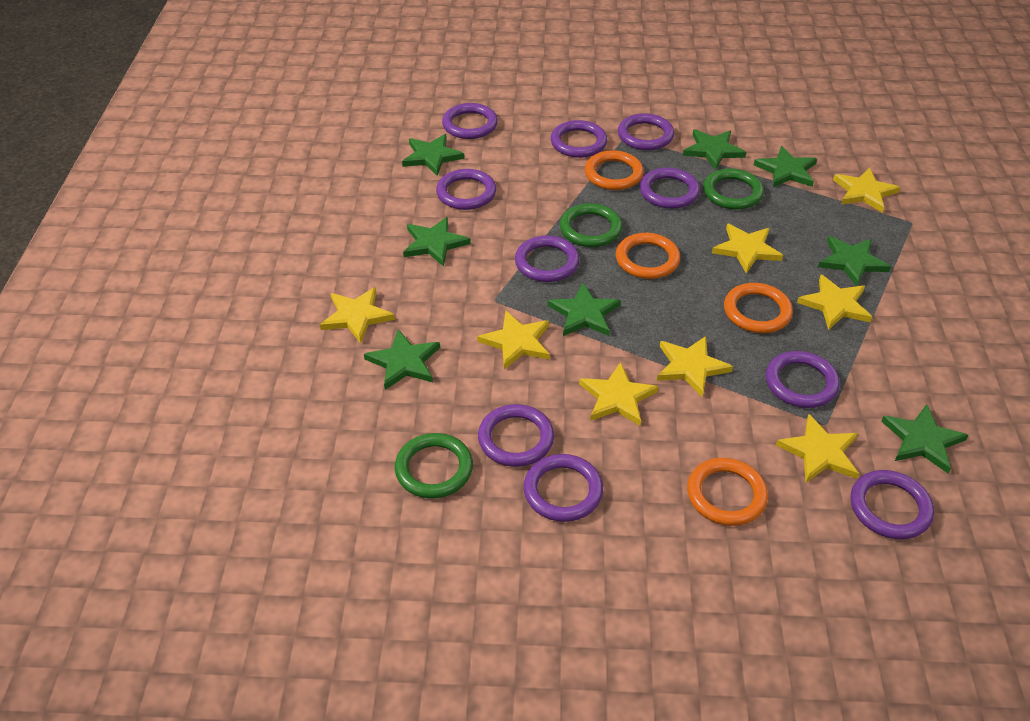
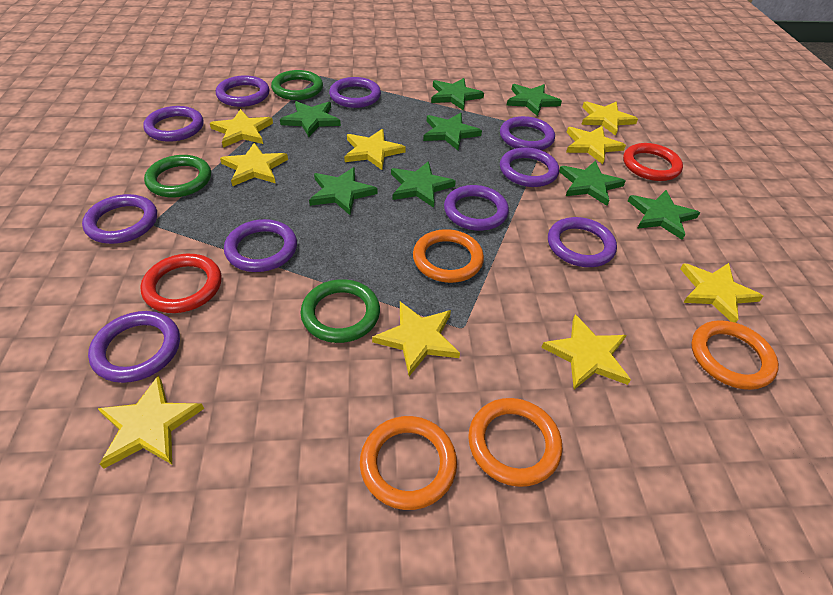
red ring: none = 0 -> [140,254,222,313] [623,143,683,181] = 2
yellow star: [320,287,395,344] [477,311,550,370] [579,362,659,426] [657,336,733,397] [712,224,783,273] [776,414,859,483] [797,275,872,330] [833,168,901,213] = 8 -> [97,375,204,469] [210,109,273,148] [220,143,288,186] [344,129,406,170] [372,302,460,376] [541,315,631,390] [566,126,626,164] [581,101,638,136] [680,263,764,323] = 9

